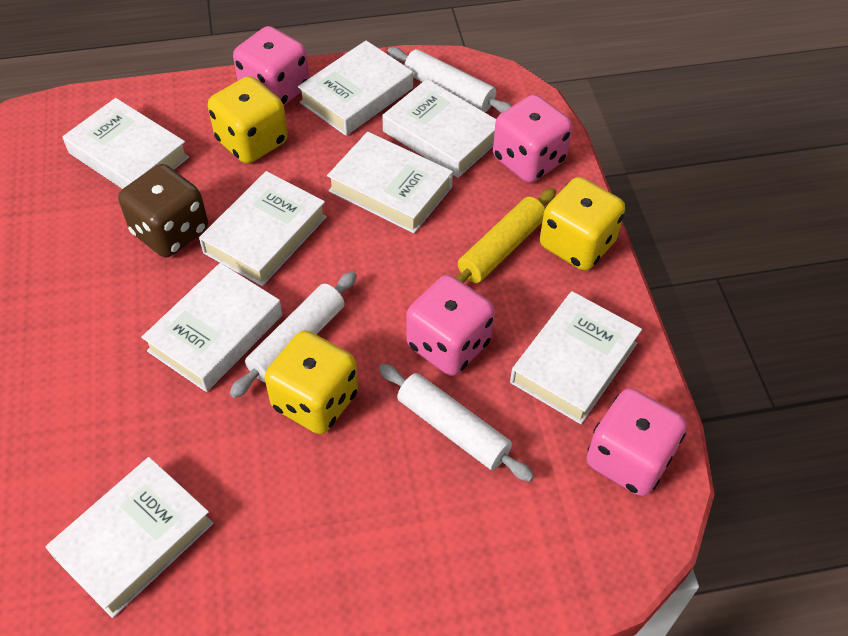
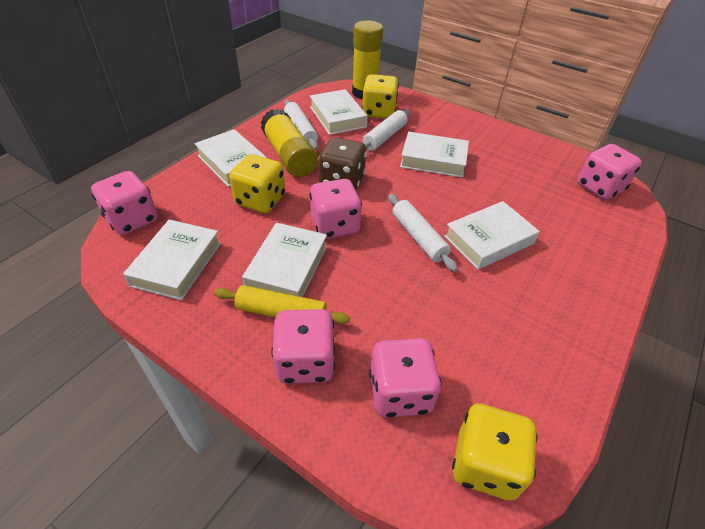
pink dice: [233,26,309,105] [406,275,495,376] [493,94,572,183] [587,388,687,496] = 4 -> [91,171,158,235] [271,309,335,384] [309,179,362,239] [369,338,442,417] [577,144,642,200] = 5
white book: [46,457,213,618] [63,98,189,189] [141,263,282,392] [199,171,327,286] [298,41,413,136] [327,132,453,233] [382,79,496,178] [510,291,642,424] = 8 -> [123,219,221,300] [194,129,267,187] [242,223,327,297] [310,89,368,135] [400,132,469,178] [444,201,540,270] = 6
yellow glue stick: none = 0 -> [261,108,318,177] [352,20,383,99] = 2

